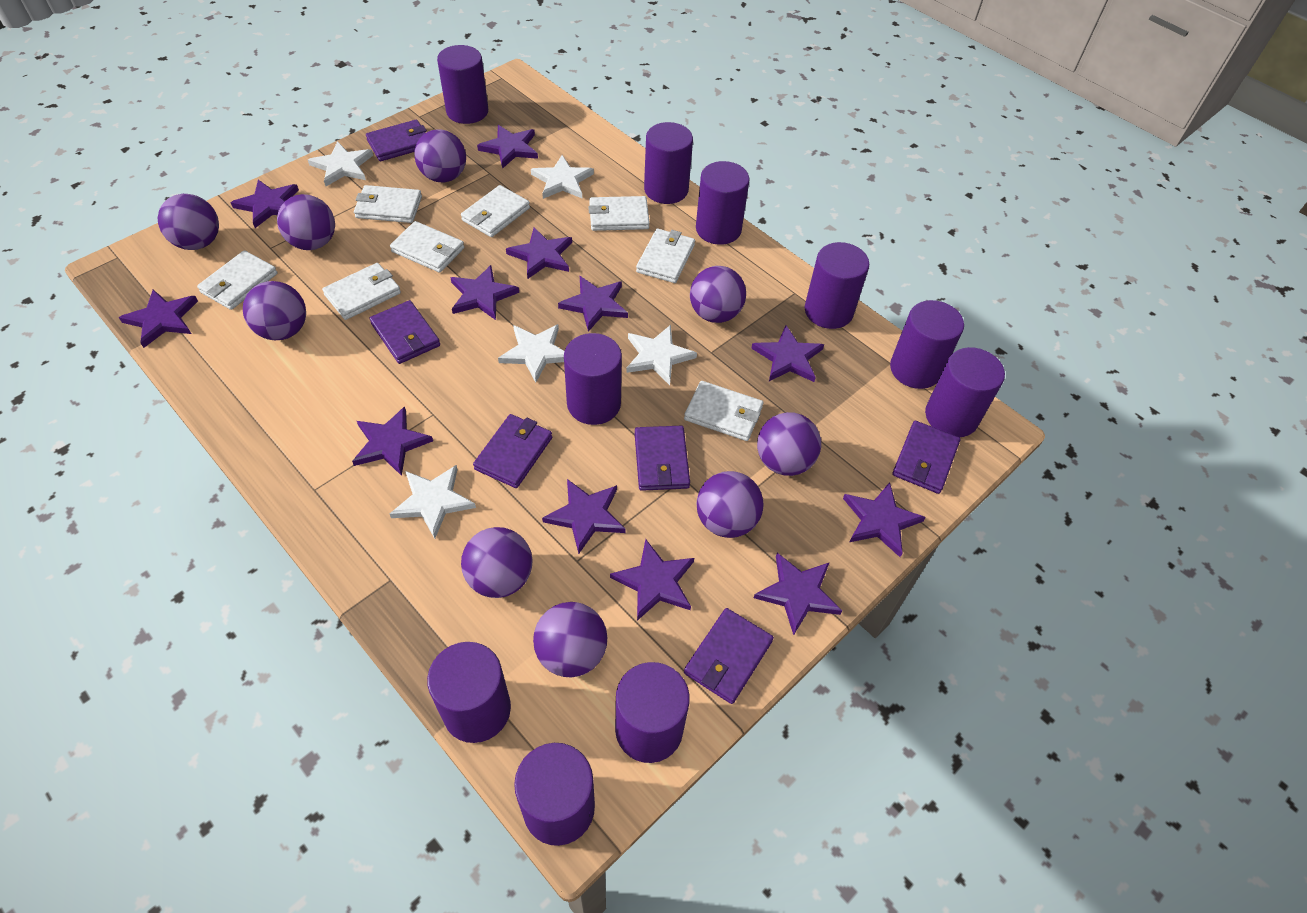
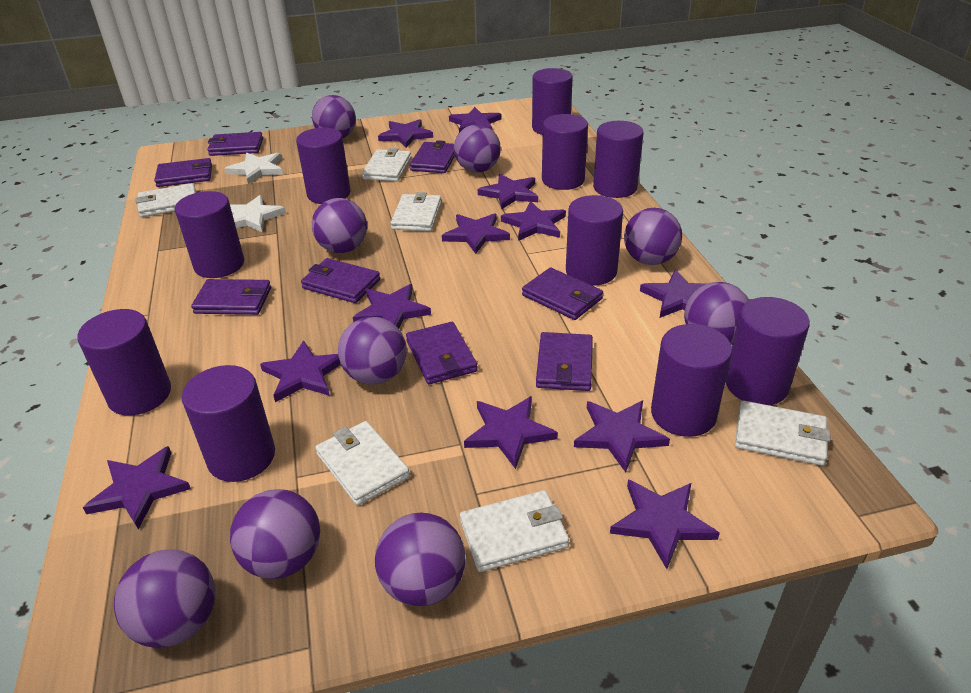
purple wallet: [366,120,427,161] [369,300,440,364] [473,414,552,488] [635,426,690,491] [684,608,774,704] [892,421,960,494] = 6 -> [154,158,212,187] [191,279,271,315] [207,132,263,156] [301,258,380,303] [406,322,477,384] [410,140,455,173] [522,268,603,320] [536,332,593,391] = 8
white star: [308,141,373,186] [390,465,476,539] [498,324,564,383] [531,155,594,199] [626,325,697,385] = 5 -> [225,152,283,184] [230,195,286,232] = 2
white wallet: [197,250,277,310] [322,263,401,320] [354,185,422,223] [390,221,464,273] [461,185,530,237] [588,196,650,231] [636,229,695,283] [684,381,763,441] = 8 -> [135,183,196,217] [315,421,410,505] [362,148,411,181] [391,192,441,231] [460,490,569,572] [735,401,830,466] = 6

